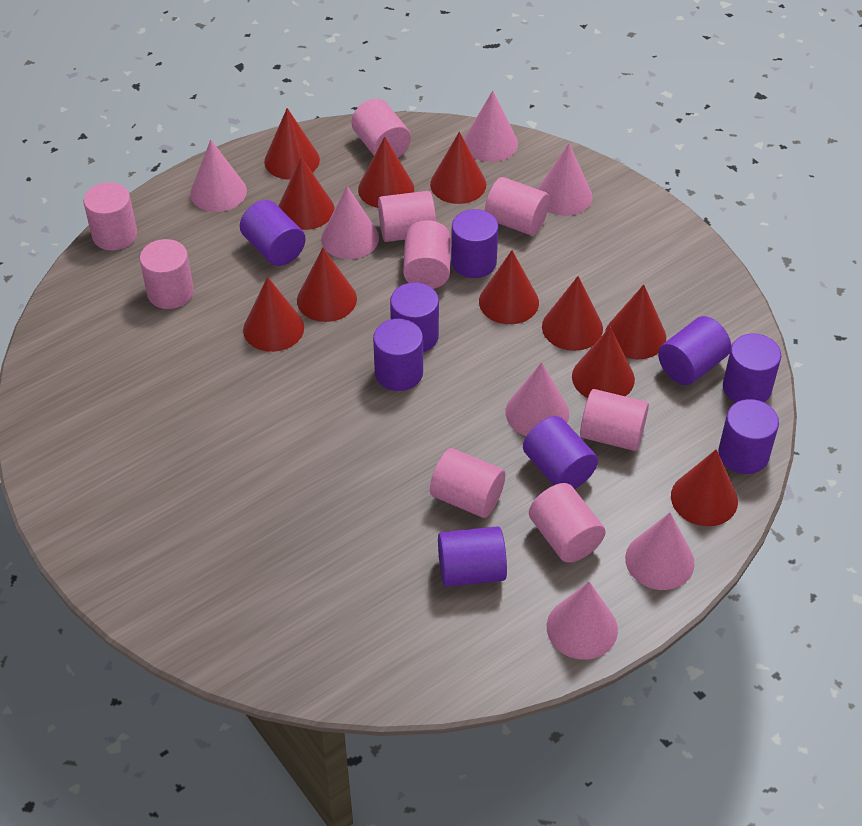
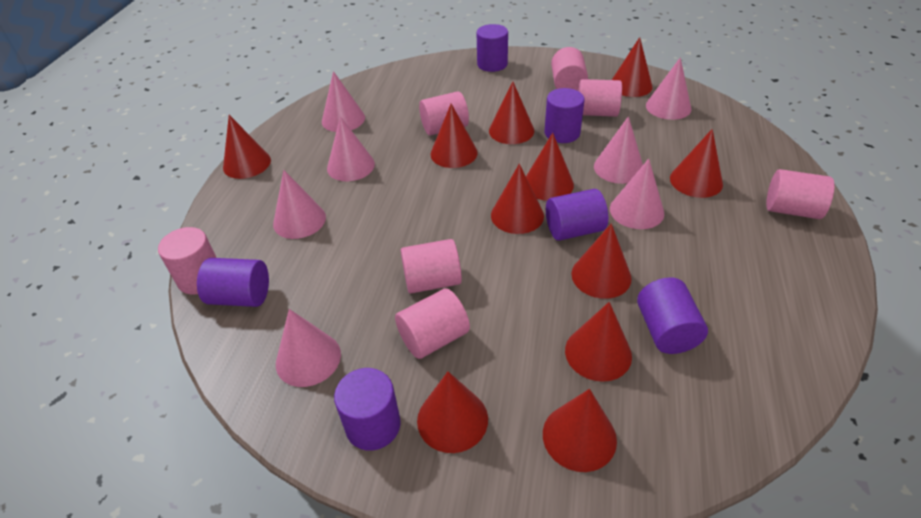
pink cylinder: [83,182,137,250] [140,239,194,309] [351,99,411,157] [378,191,436,242] [403,220,451,289] [430,448,505,518] [485,177,550,236] [529,483,605,563] [580,389,649,451] = 9 -> [158,227,217,295] [395,288,470,359] [401,239,462,294] [419,91,469,136] [551,47,588,91] [578,79,622,117] [766,169,834,219] = 7
purple cylinder: [240,200,306,266] [373,319,423,391] [390,282,439,352] [438,526,507,587] [451,209,498,278] [523,416,598,489] [658,316,731,385] [718,399,779,474] [723,333,781,403] = 9 -> [197,258,269,307] [334,368,401,451] [477,24,508,72] [545,88,584,143] [546,189,608,241] [637,277,708,354] = 6

